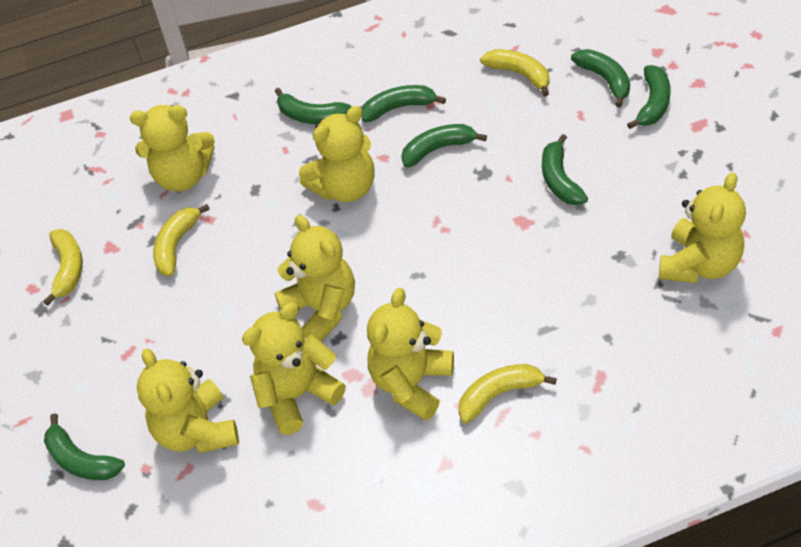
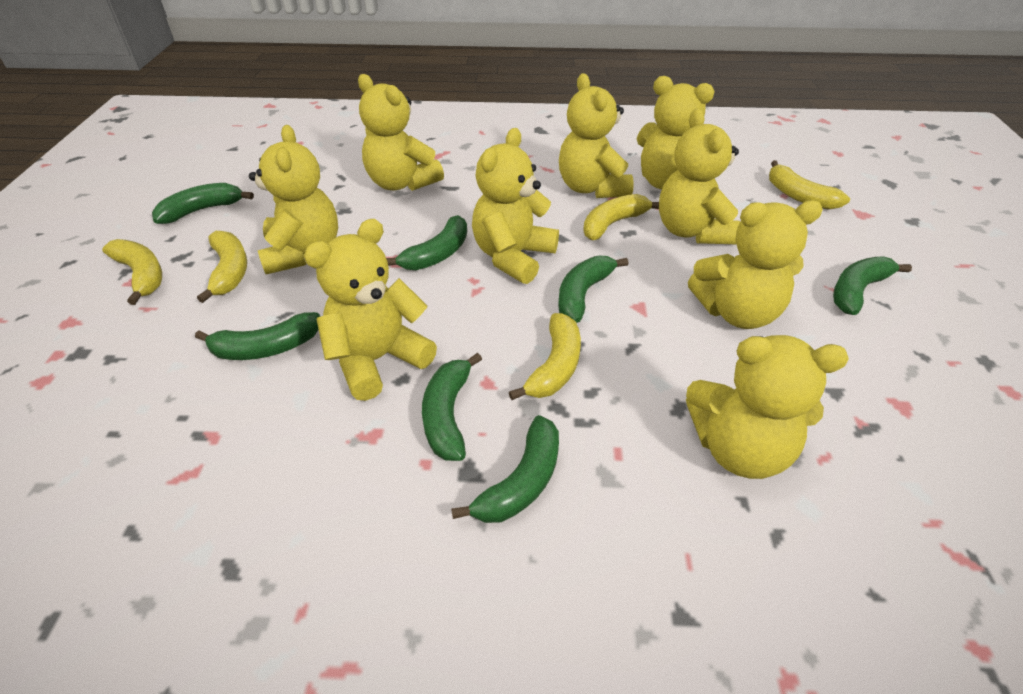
yellow banana: [43,229,83,306] [153,204,210,276] [458,364,557,423] [480,49,549,96] = 4 -> [102,239,162,305] [197,231,247,303] [509,313,581,400] [583,194,659,240] [769,160,850,210] = 5
yellow teddy bear: [130,105,215,192] [137,348,239,453] [242,302,346,435] [275,215,355,342] [299,106,375,202] [367,288,454,421] [659,172,746,283] = 7 -> [249,125,338,274] [304,219,437,401] [358,74,444,191] [472,128,559,284] [559,73,634,198] [637,76,715,190] [659,109,740,244] [686,335,849,479] [688,200,823,329] = 9

